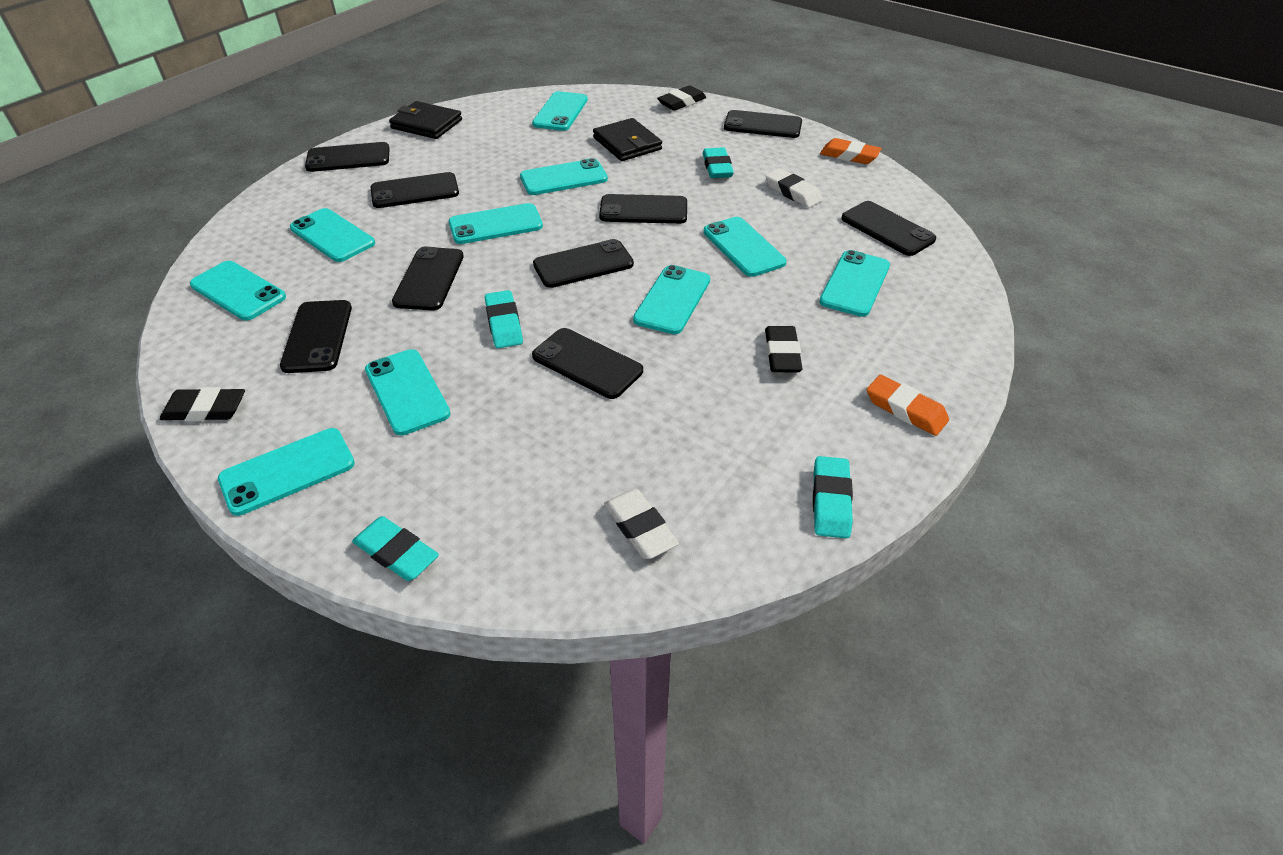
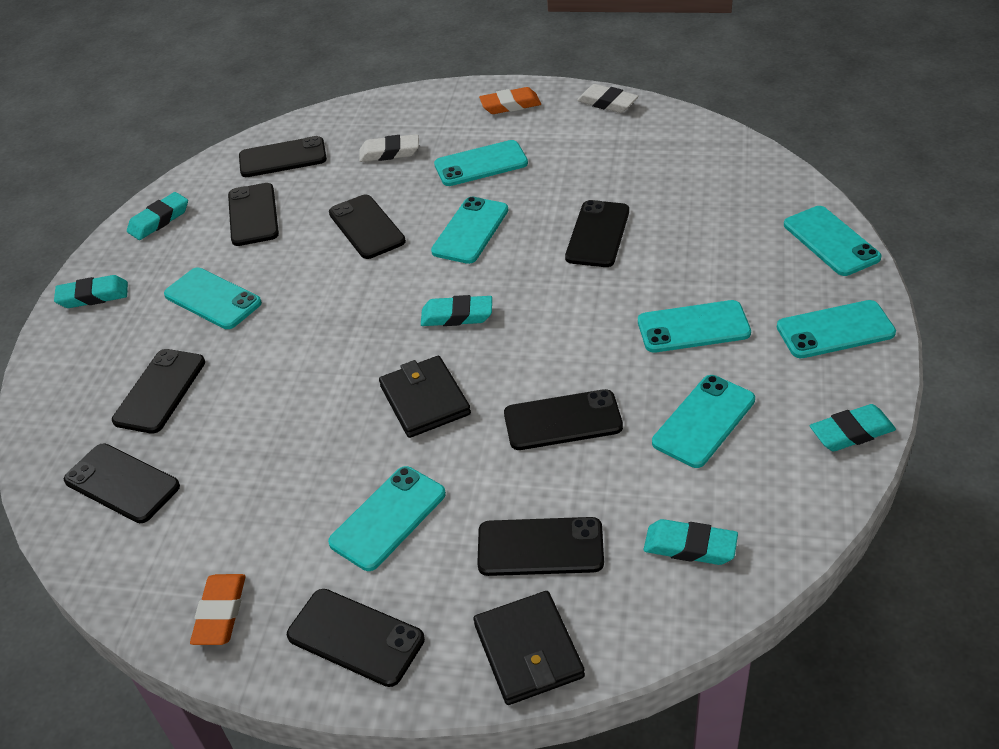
black eraser: [160,387,245,421] [657,85,706,111] [765,326,803,373] = 3 -> none = 0
turquoise eraser: [352,516,439,581] [485,290,523,348] [703,148,734,178] [813,456,853,539] = 4 -> [54,275,128,308] [127,192,188,240] [421,295,492,326] [644,519,738,565] [810,404,896,451] = 5
turquoise phone: [190,261,286,321] [218,428,355,516] [290,208,375,262] [365,349,451,435] [449,203,543,244] [520,158,608,195] [532,91,588,131] [633,265,710,334] [703,217,787,277] [819,250,890,317] = 10 -> [164,268,262,329] [328,466,446,571] [431,197,508,264] [434,140,528,186] [638,300,751,353] [652,375,755,468] [777,300,896,358] [784,206,882,276] = 8

